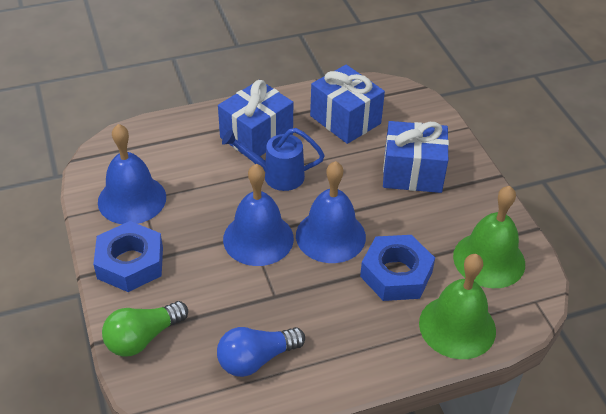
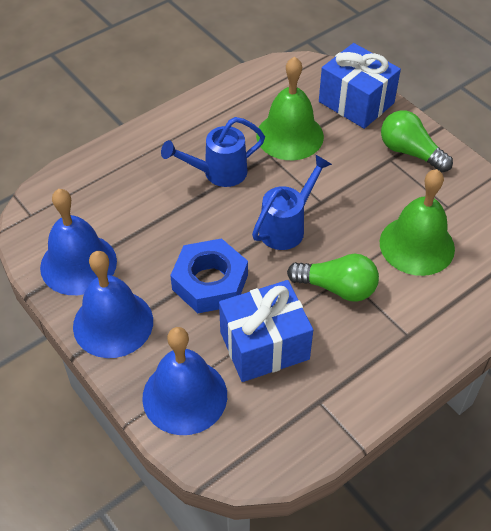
blue gift: [218,80,293,158] [310,65,385,144] [383,121,449,193] = 3 -> [219,280,313,382] [319,43,401,129] = 2
blue light bulb: [217,327,305,377] = 1 -> none = 0
blue nut: [93,221,163,292] [360,235,435,301] = 2 -> [170,238,248,313] = 1
blue watering can: [222,128,325,191] = 1 -> [161,117,265,187] [252,155,332,250] = 2
green light bulb: [102,301,188,357] = 1 -> [287,254,379,302] [381,110,453,172] = 2

